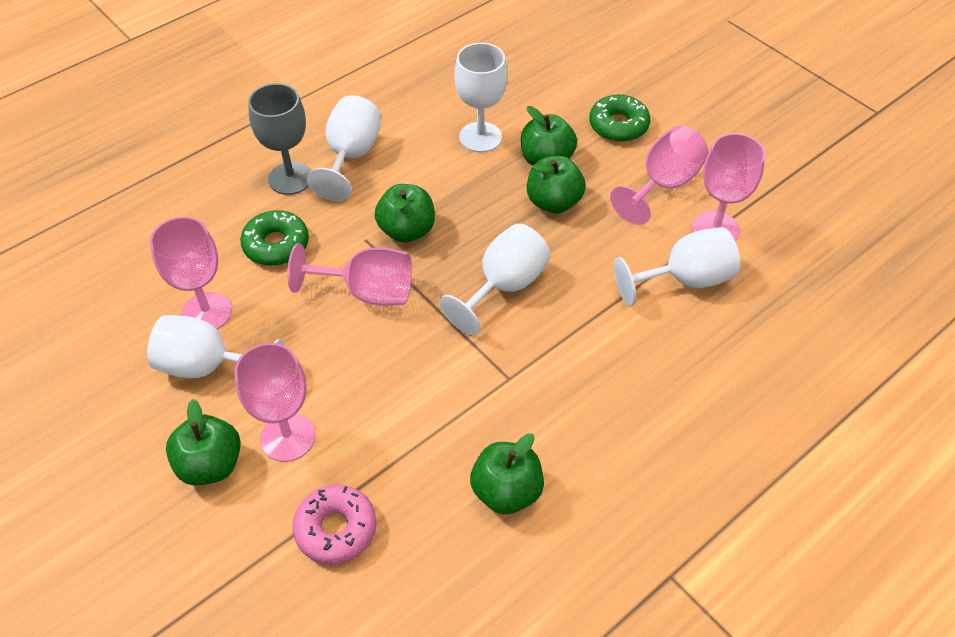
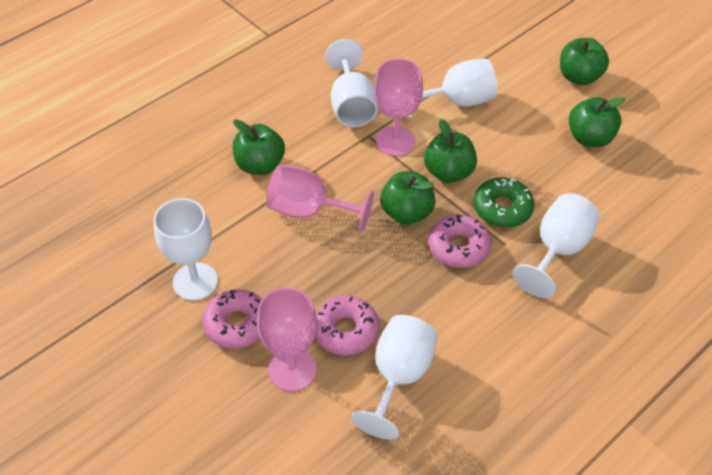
green donut: [240,210,309,266] [589,94,650,142] = 2 -> [474,177,534,228] = 1
grey goblet: [248,83,311,195] = 1 -> none = 0
pink donut: [293,484,376,564] = 1 -> [203,289,262,349] [315,295,379,355] [429,215,491,268] = 3
pink goblet: [150,216,232,329] [235,343,315,462] [287,243,412,306] [610,125,708,225] [692,133,766,241] = 5 -> [257,287,317,391] [266,165,374,232] [374,58,423,156] = 3

